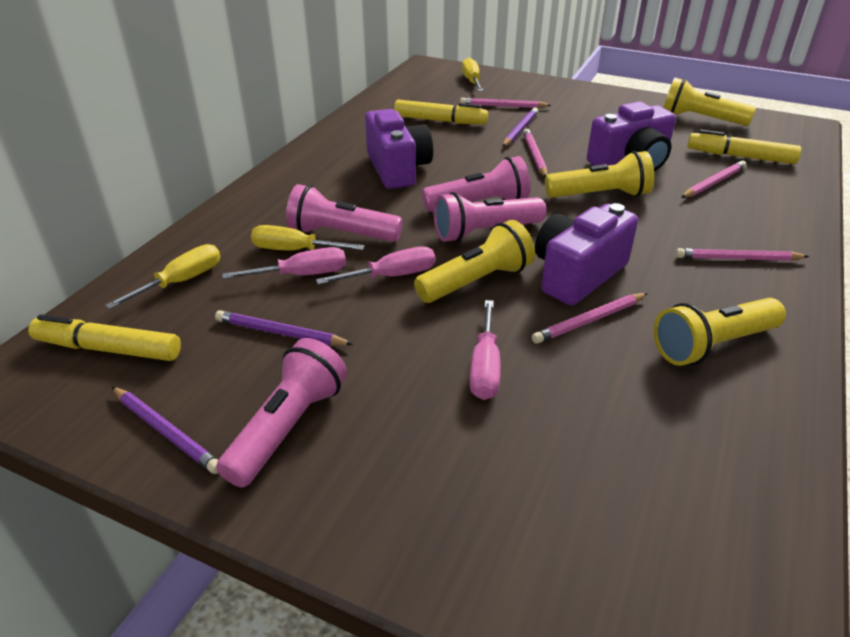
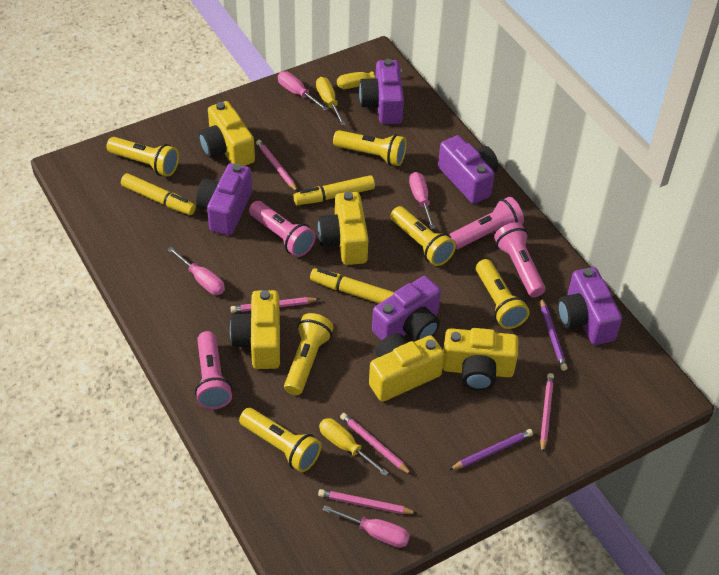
pink screwdriver: [222,247,346,279] [316,247,435,285] [470,300,500,400] = 3 -> [167,247,225,295] [278,71,329,111] [323,505,410,548] [409,172,436,229] = 4
purple camera: [365,109,433,189] [535,203,638,306] [587,102,676,171] = 3 -> [196,163,252,235] [359,59,404,124] [372,276,441,342] [438,135,498,204] [558,267,622,345] = 5
purple pencil: [112,387,219,474] [215,310,354,345] [502,107,538,147] = 3 -> [449,429,533,470] [540,298,567,371] = 2
yellow camera: none = 0 -> [199,101,255,166] [230,290,280,369] [318,192,369,265] [369,333,444,402] [443,328,518,391] = 5
yellow flashlight: [414,220,535,303] [545,151,654,198] [653,298,786,366] [663,77,756,126] = 4 -> [106,137,179,177] [239,408,321,472] [284,313,334,395] [333,130,407,166] [391,206,456,266] [476,259,530,329] = 6

